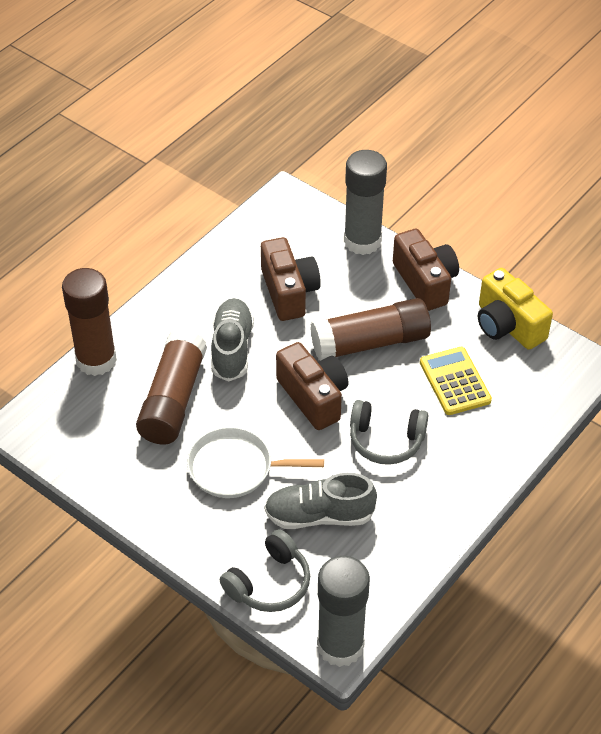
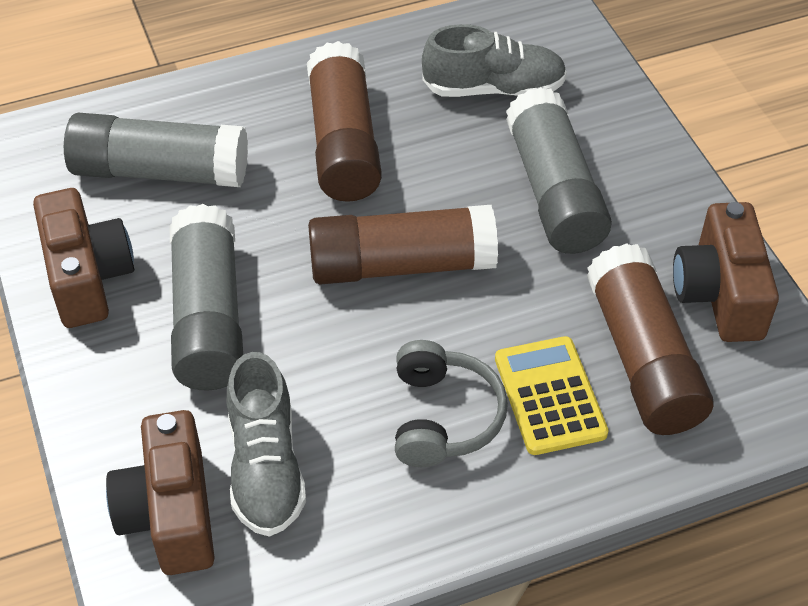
grey glue stick: [317,556,370,667] [344,150,387,255] = 2 -> [64,113,248,187] [169,204,243,391] [506,87,612,254] = 3
grey headphones: [220,529,310,612] [350,400,428,465] = 2 -> [395,340,508,467] = 1
white pan: [187,427,324,498] = 1 -> none = 0
yellow camera: [478,268,553,350] = 1 -> none = 0

